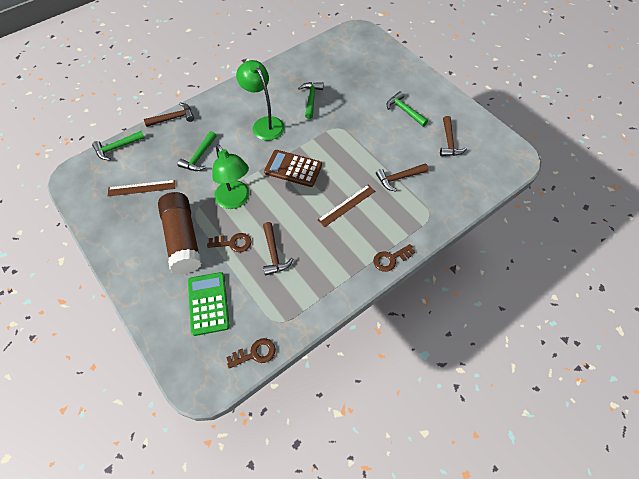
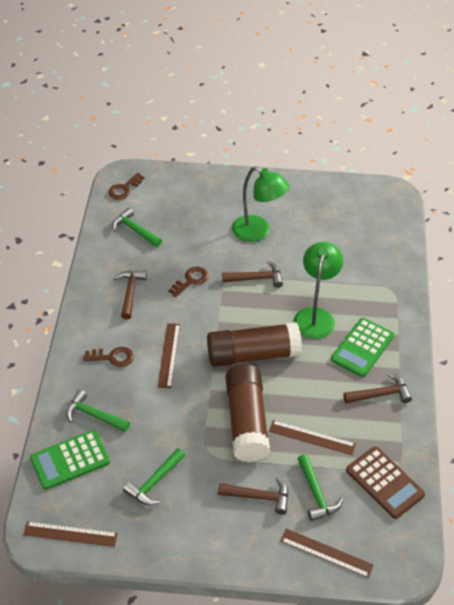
brown glue stick: [158,192,202,274] = 1 -> [207,322,302,367] [226,364,270,462] = 2
brown ruler: [108,180,175,196] [318,185,375,227] = 2 -> [23,521,118,547] [158,323,180,388] [269,420,356,455] [280,529,374,578] = 4
green calculator: [188,272,230,336] = 1 -> [30,430,110,490] [331,318,394,377] = 2

